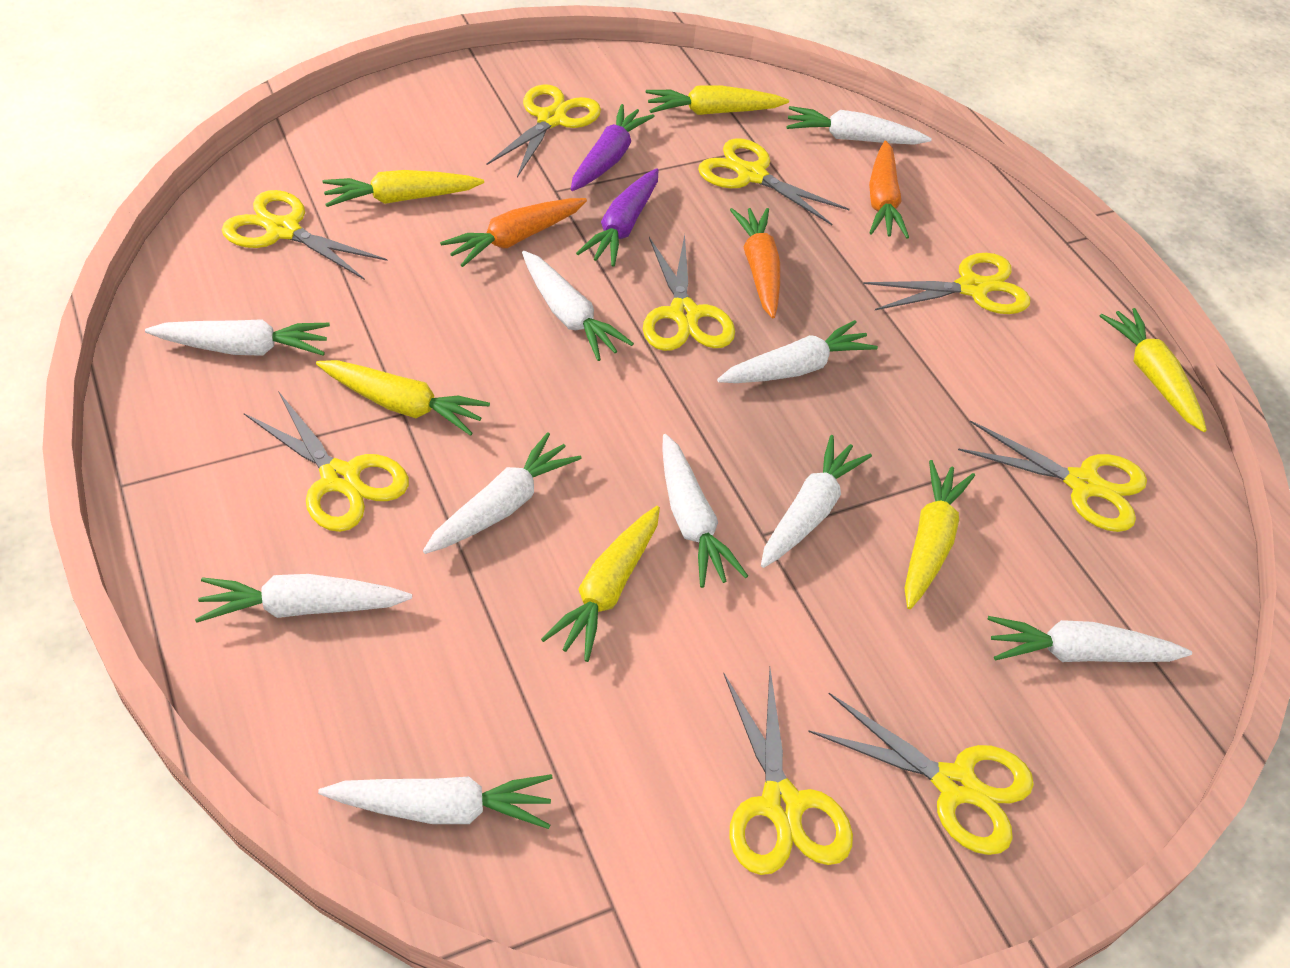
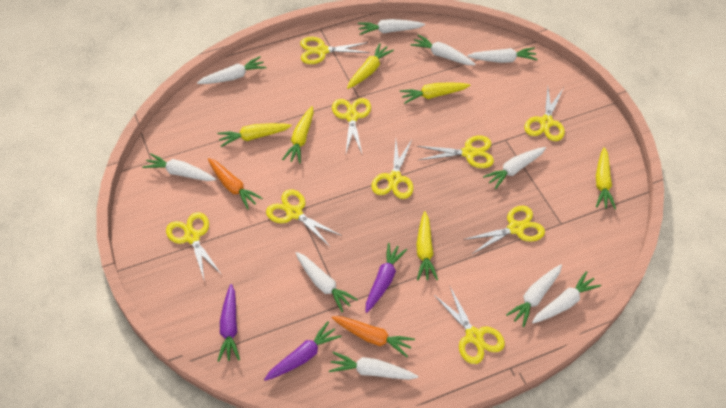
orange carrot: [440,198,587,267] [730,208,780,319] [869,141,909,239] = 3 -> [208,158,263,210] [331,316,415,357] = 2
purple carrot: [571,104,655,191] [576,168,658,267] = 2 -> [218,284,240,362] [264,322,341,381] [365,243,407,313] = 3

